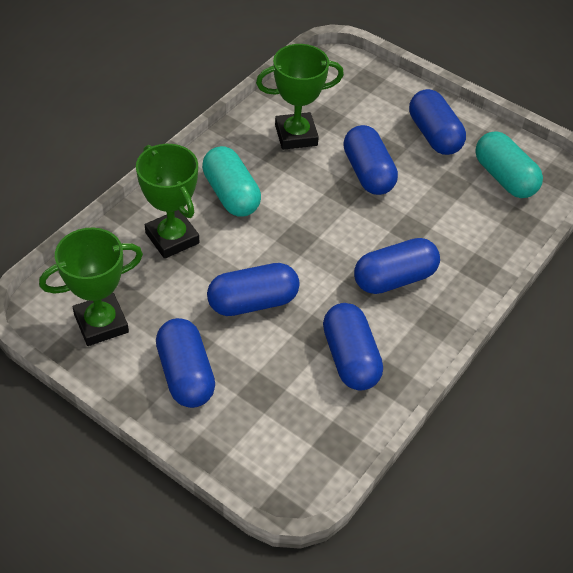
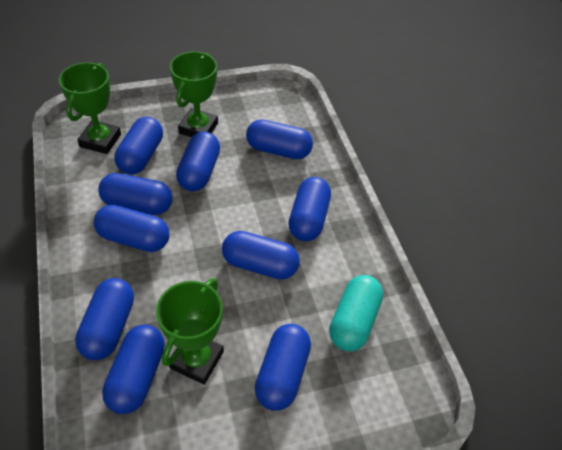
blue capsule: [156,318,215,408] [207,263,300,316] [323,303,383,391] [343,125,398,195] [354,238,440,294] [409,89,466,155] = 6 -> [75,278,134,360] [94,205,170,252] [98,173,173,215] [102,325,165,414] [114,117,163,174] [176,132,220,191] [222,231,300,280] [246,119,313,159] [255,324,311,411] [288,177,331,241] = 10
turquoise capsule: [202,146,261,217] [475,131,543,198] = 2 -> [329,275,383,352] = 1

